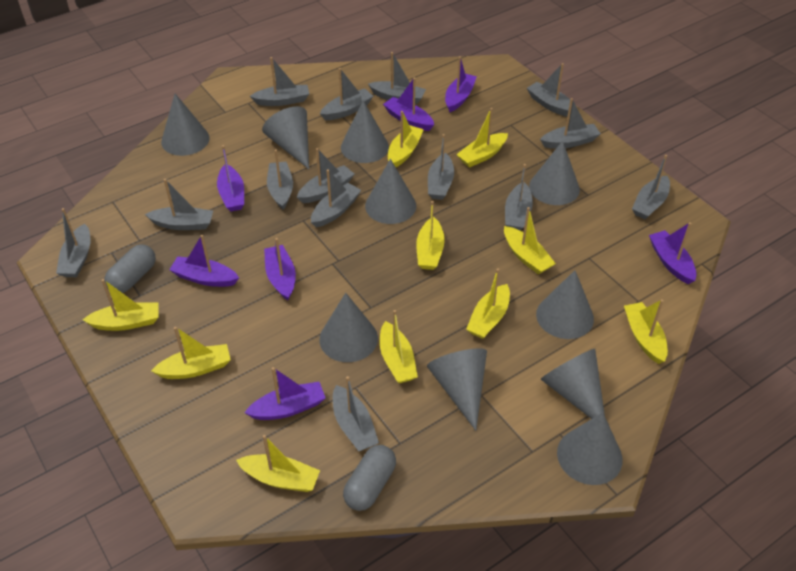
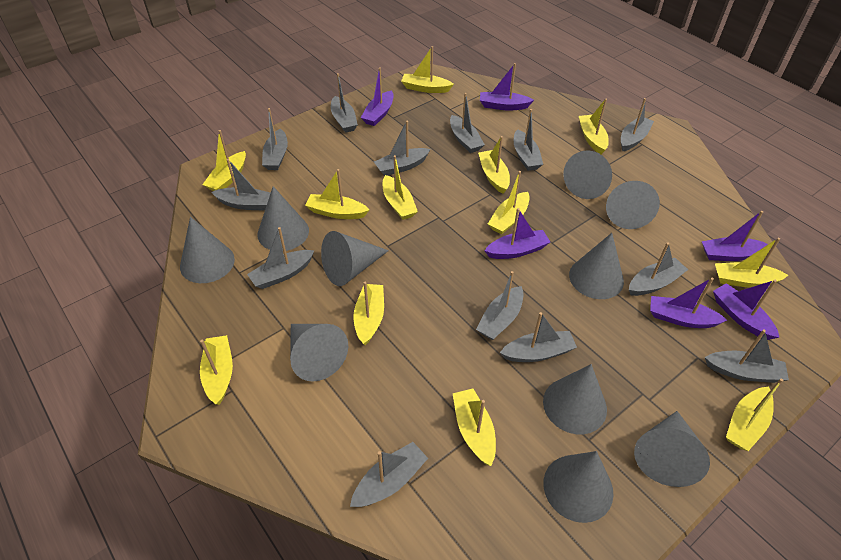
grey boat: [56,208,91,277] [145,179,213,230] [250,57,309,106] [267,149,293,210] [297,148,354,203] [311,169,361,227] [320,68,373,120] [333,376,379,451] [368,52,426,104] [428,134,454,200] [505,164,533,230] [527,63,573,117] [540,98,601,149] [632,155,670,220] = 14 -> [211,159,270,211] [247,227,314,289] [262,108,288,170] [331,73,358,133] [350,442,428,507] [374,121,430,176] [450,93,485,153] [476,271,524,340] [500,312,577,362] [514,109,543,171] [621,98,654,152] [629,242,688,296] [705,329,789,383] = 13
grey capsule: [104,245,156,293] [343,445,396,511] = 2 -> none = 0
purple boat: [169,235,239,287] [217,145,244,212] [244,367,325,420] [264,238,296,300] [383,78,434,131] [445,56,477,112] [649,222,697,284] = 7 -> [361,67,393,126] [480,63,534,110] [484,208,550,259] [650,278,727,328] [702,211,768,261] [713,280,780,340] = 6
yellow boat: [83,279,158,331] [151,327,231,379] [236,435,320,492] [380,310,418,383] [388,111,424,167] [416,201,445,270] [456,108,508,168] [466,268,510,339] [504,207,556,274] [624,299,668,364] = 10 -> [200,335,233,405] [202,130,246,191] [305,169,369,219] [353,281,384,345] [383,155,418,220] [401,46,454,93] [453,389,496,466] [478,136,510,194] [488,171,530,234] [579,99,609,154] [715,238,788,288] [726,378,783,451] = 12

